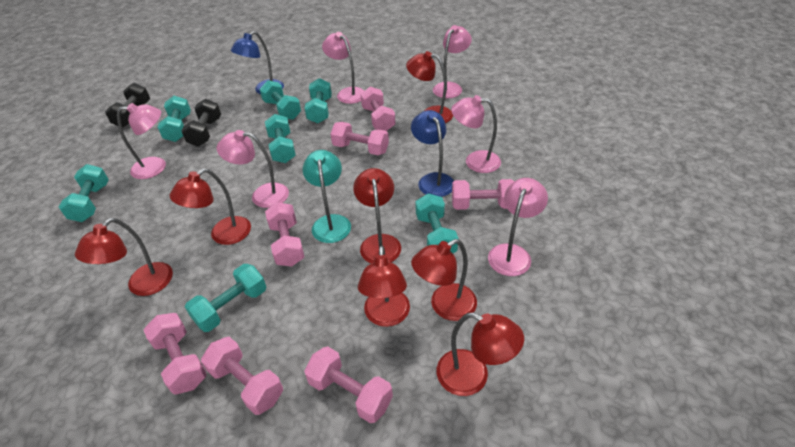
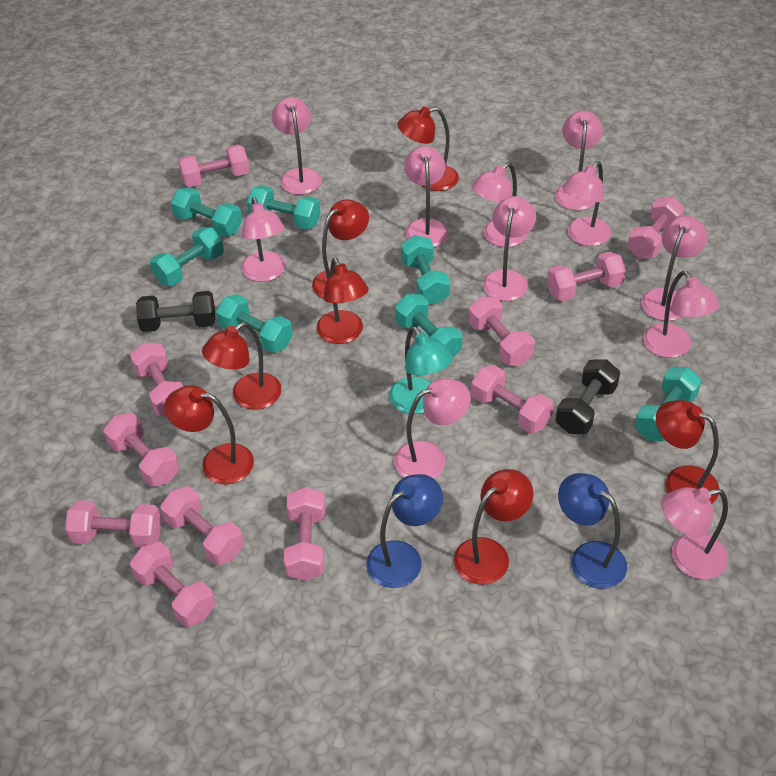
pink dumbbell: [144,313,207,395] [201,337,283,415] [265,202,304,267] [304,346,393,423] [331,122,389,155] [360,87,396,131] [452,179,515,210] = 7 -> [65,500,161,548] [104,413,179,487] [130,343,183,416] [130,542,215,627] [160,486,244,565] [178,145,249,187] [284,487,326,581] [468,296,535,366] [471,365,553,433] [547,252,626,301] [627,197,685,259] = 11
pink lamp: [117,103,166,179] [217,130,289,208] [322,32,364,104] [433,25,472,98] [451,95,501,173] [488,178,548,276] = 6 -> [241,197,286,282] [271,97,321,195] [394,378,471,479] [404,146,449,247] [471,162,527,247] [483,196,536,301] [555,111,603,211] [562,161,611,246] [641,216,708,321] [643,271,719,358] [661,487,728,580] = 11

